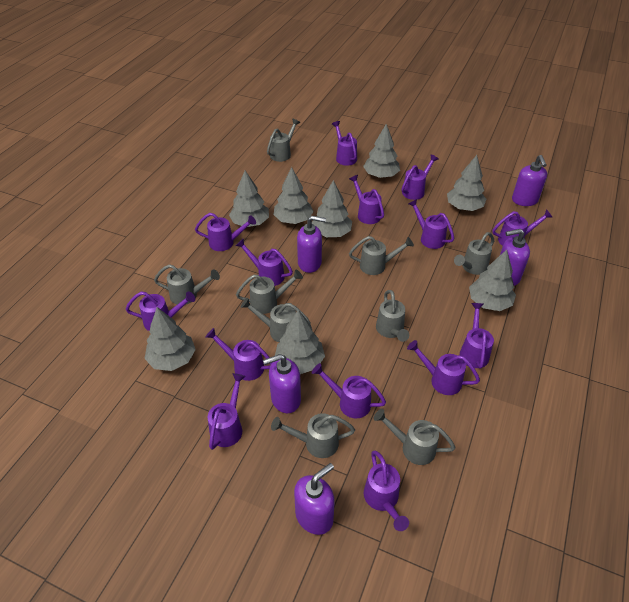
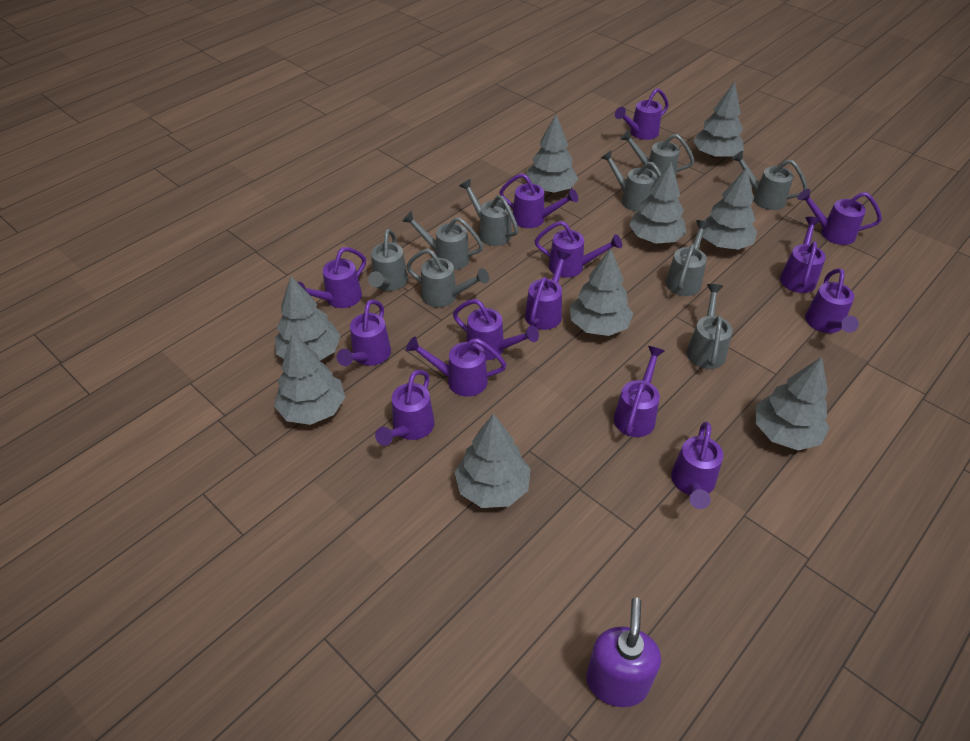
grey tree: [144,307,196,371] [229,170,269,227] [273,167,314,224] [275,310,325,374] [312,180,352,237] [363,124,400,178] [447,155,486,211] [469,249,516,311] = 8 -> [274,333,345,425] [275,276,341,361] [455,413,531,508] [526,115,578,193] [570,248,633,336] [629,162,687,244] [693,81,744,159] [702,167,757,250] [755,357,829,450] = 9
purple soap dispenser: [263,354,301,413] [294,463,335,535] [297,216,326,273] [500,229,530,286] [512,155,547,206] = 5 -> [586,598,661,707] = 1

